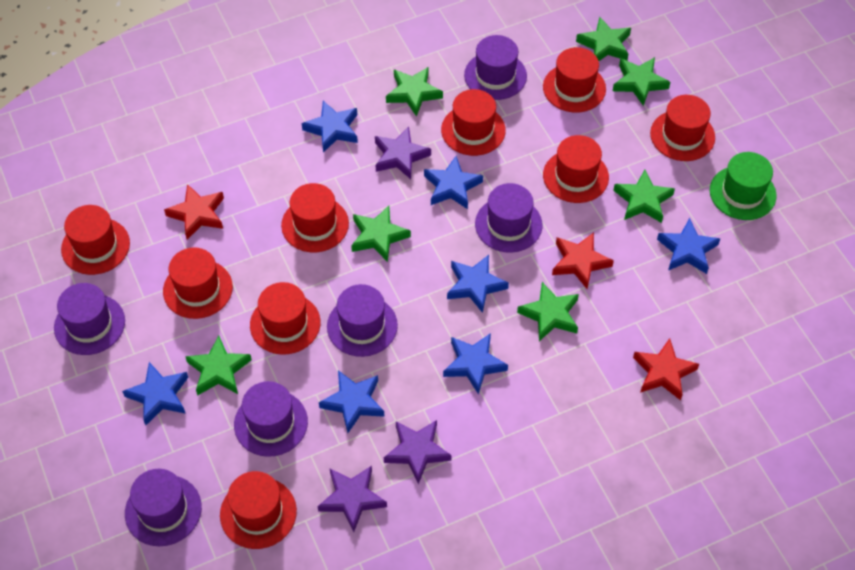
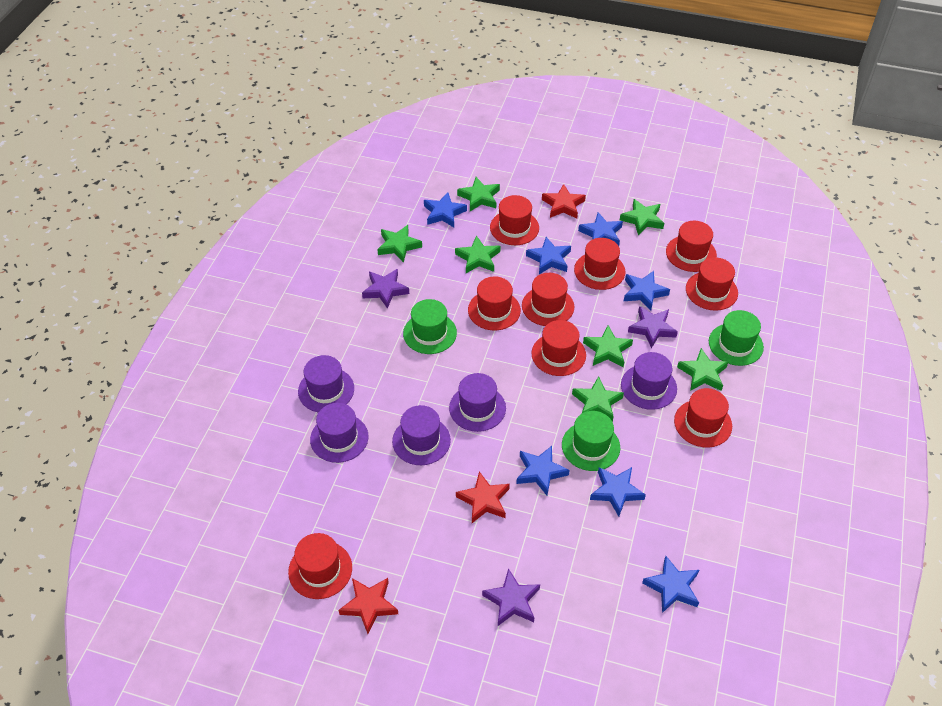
green hat: [710,152,777,220] = 1 -> [403,299,457,354] [562,411,620,471] [709,310,764,366] = 3
purple hat: [54,283,125,355] [125,469,202,546] [234,381,308,457] [327,284,398,357] [464,35,527,100] [475,183,542,253] = 6 -> [298,355,354,412] [310,403,368,463] [392,405,451,465] [449,373,506,432] [621,352,677,410] = 5

